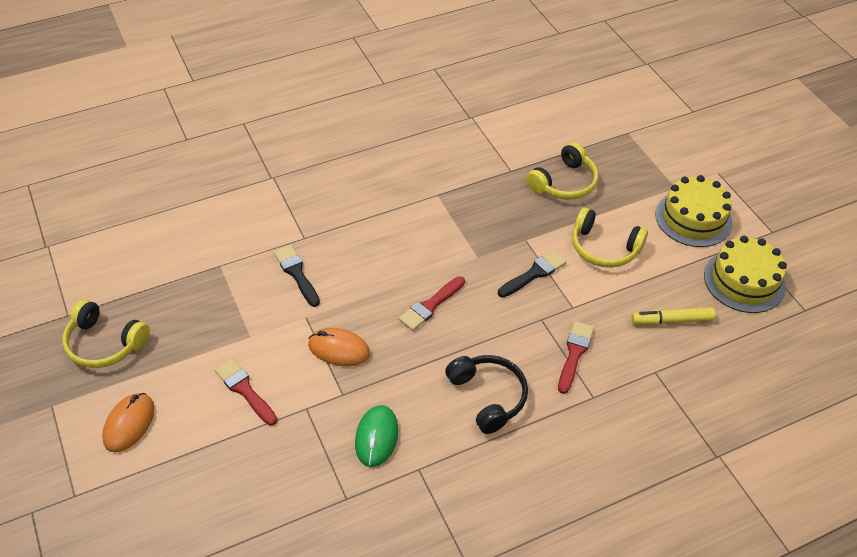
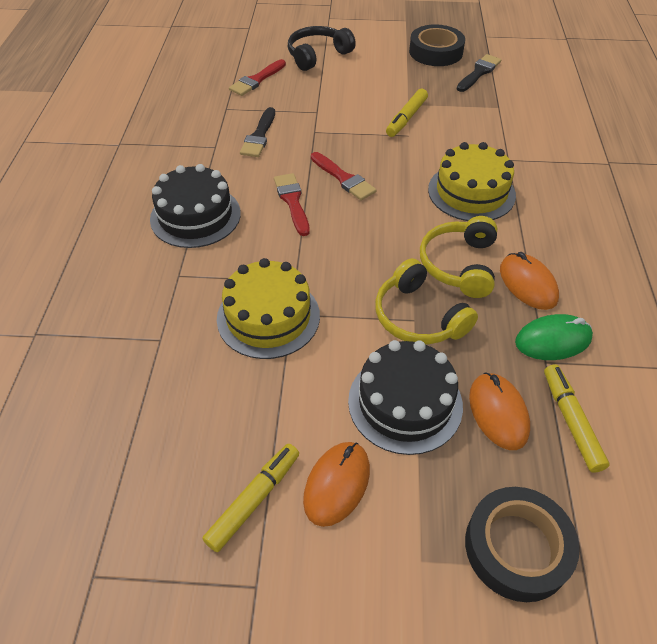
black cake: none = 0 -> [150,164,241,248] [348,340,463,455] = 2
black tape: none = 0 -> [409,24,465,66] [465,487,580,602] = 2
orange mouse: [102,393,155,452] [308,328,370,366] = 2 -> [303,442,370,527] [469,372,530,450] [500,252,559,310] = 3
yellow headphones: [63,299,150,368] [526,142,598,200] [572,207,648,268] = 3 -> [375,258,478,344] [420,216,497,298] = 2
yellow marker: [631,307,716,325] = 1 -> [202,444,299,552] [386,89,428,137] [544,364,609,473] = 3

